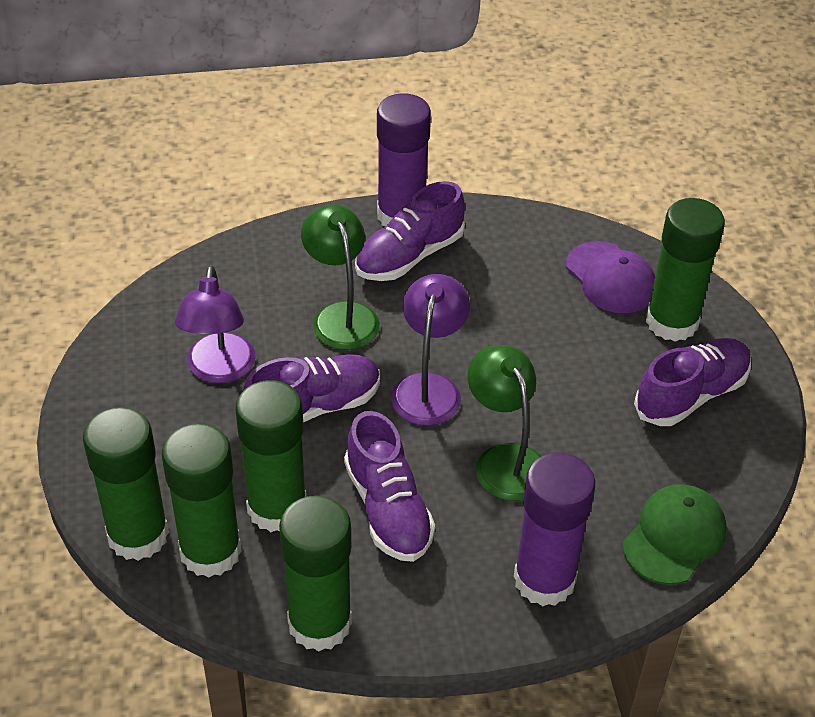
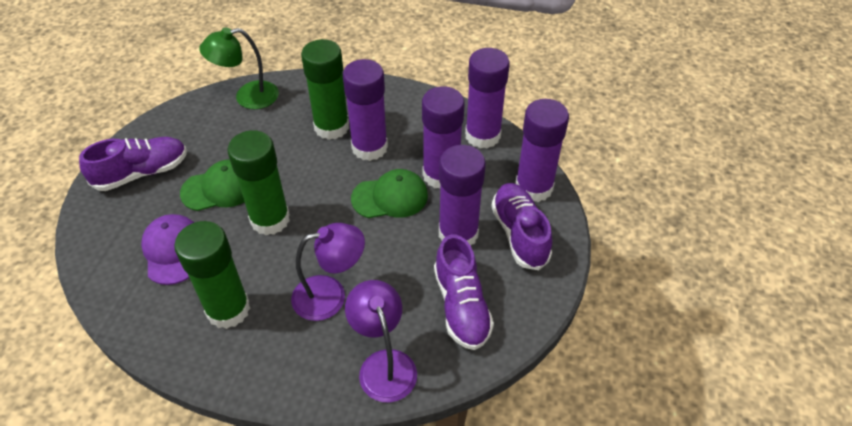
green cap: [622,484,727,585] = 1 -> [180,159,244,211] [351,169,428,218] = 2
green glue stick: [83,407,169,561] [162,423,242,578] [235,380,306,532] [279,495,352,651] [646,198,725,342] = 5 -> [174,221,250,329] [228,130,290,235] [301,39,349,140] = 3
green lamp: [301,205,380,350] [468,345,541,501] = 2 -> [199,28,279,109] = 1
purple glue stick: [377,93,431,226] [514,452,595,606] = 2 -> [343,59,388,161] [422,86,465,189] [439,145,486,246] [465,48,510,149] [515,99,569,202] = 5
purple shoe: [242,354,380,423] [344,411,435,562] [355,181,465,281] [634,338,751,426] = 4 -> [79,137,187,191] [434,235,494,350] [491,183,552,270] = 3

